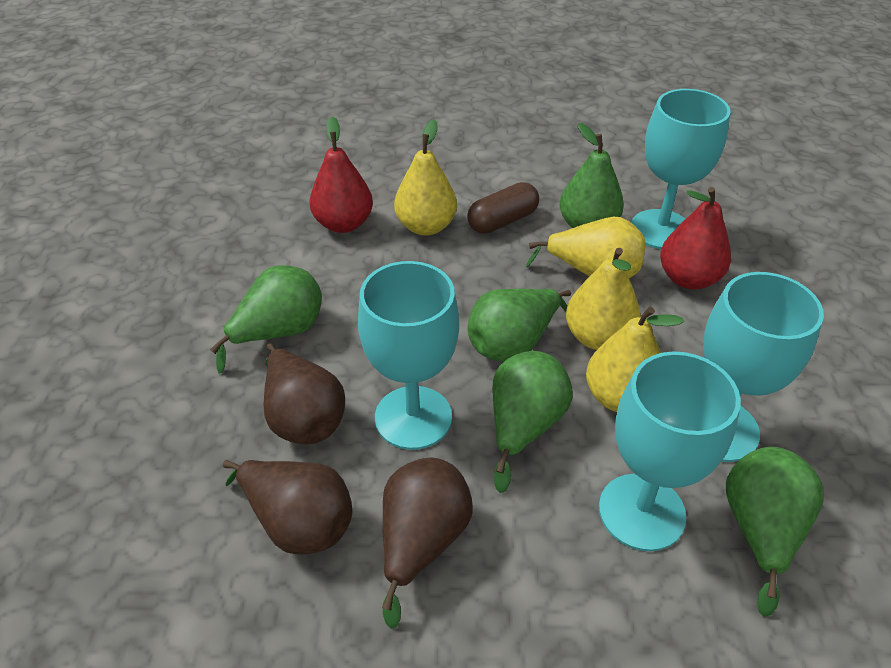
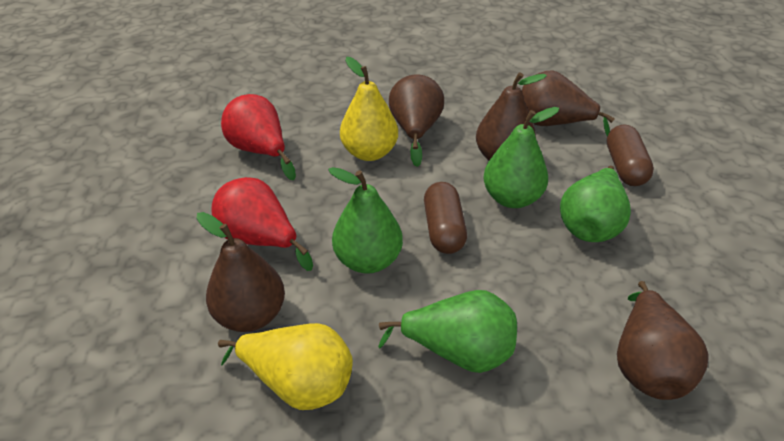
brown capsule: [467,182,539,234] = 1 -> [424,182,467,254] [606,124,654,186] = 2
brown pear: [223,460,352,555] [264,343,345,444] [382,458,473,629] = 3 -> [196,212,285,332] [389,74,444,167] [476,72,547,160] [521,70,615,136] [617,281,709,400] = 5
green pear: [210,265,322,373] [467,289,571,362] [492,351,573,493] [560,123,624,228] [726,447,824,617] = 5 -> [328,167,403,274] [378,290,517,373] [483,107,559,208] [560,166,631,242] = 4
turquoise goblet: [358,261,459,450] [599,351,741,551] [631,89,731,249] [703,272,824,462] = 4 -> none = 0
yellow pear: [394,119,457,236] [526,217,645,278] [566,248,641,350] [586,307,684,412] = 4 -> [218,323,353,410] [340,57,398,161] = 2

